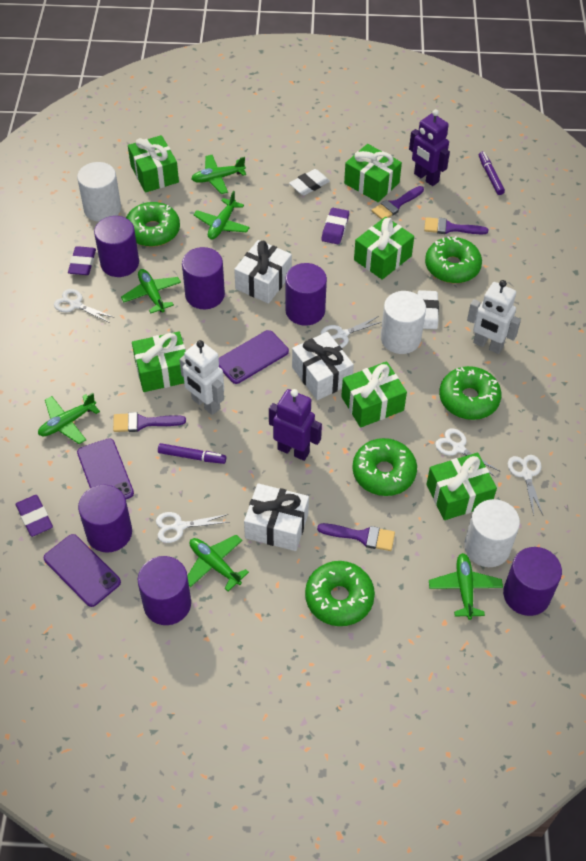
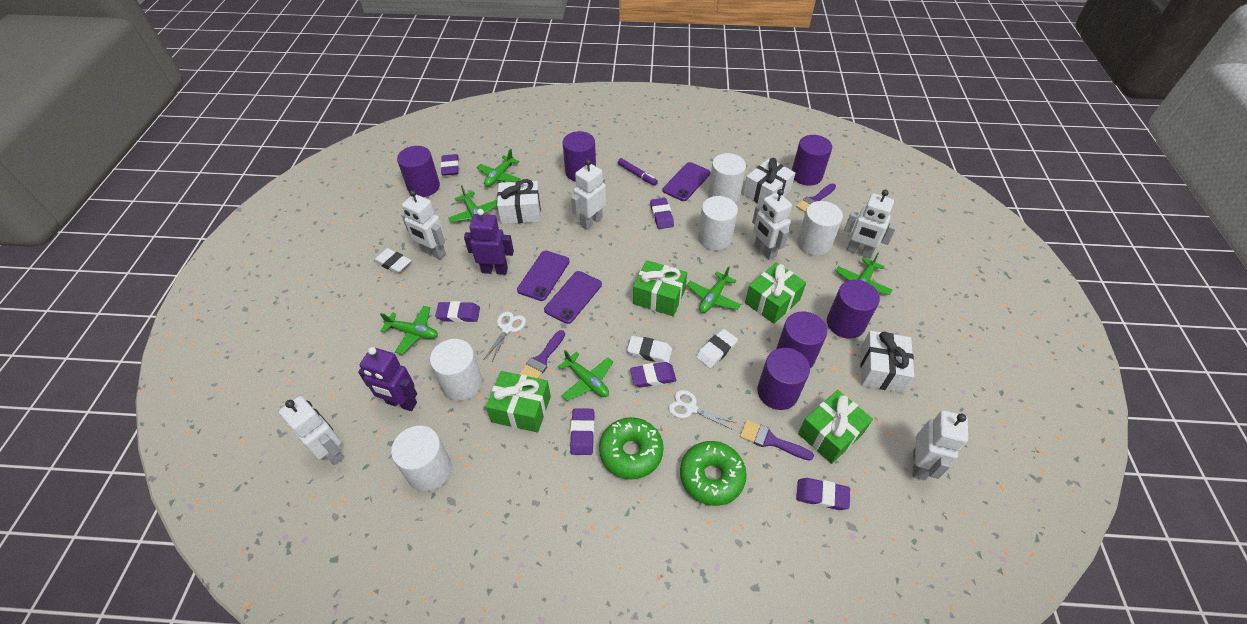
green donut: [126,202,180,247] [305,561,375,626] [352,438,417,496] [425,236,482,283] [439,366,501,420] = 5 -> [599,417,664,479] [680,441,747,506] = 2
green gift: [128,135,179,193] [132,332,186,392] [341,361,407,428] [344,144,402,202] [354,217,414,280] [426,453,497,520] = 6 -> [486,371,551,432] [633,260,687,316] [745,262,806,324] [798,390,873,464] = 4
purple brush: [113,412,186,432] [317,523,395,551] [372,186,424,220] [424,217,488,234] = 4 -> [519,330,565,378] [740,420,814,461] [796,184,836,212] = 3
purple eraser: [16,495,53,537] [68,246,96,275] [321,208,349,244] = 3 -> [435,301,480,322] [441,154,459,176] [570,408,594,455] [630,362,676,388] [650,198,674,229] [796,478,850,510] = 6
purple marker: [158,443,226,464] [479,151,505,195] = 2 -> [618,158,658,186] = 1
white cylinder: [77,162,121,222] [381,291,426,354] [464,499,520,567] = 3 -> [391,425,452,491] [430,339,482,401] [698,196,738,250] [708,153,746,203] [797,201,843,256] = 5
white eraser: [289,169,330,195] [417,290,439,329] = 2 -> [374,248,411,274] [627,336,672,363] [696,329,738,368] = 3
white robot: [179,340,224,415] [467,280,521,354] = 2 -> [279,396,345,465] [401,190,446,259] [571,159,606,230] [752,189,792,260] [844,190,897,258] [913,410,968,480] = 6
white scissors: [54,289,115,323] [156,512,229,543] [321,316,381,348] [435,429,501,477] [507,455,543,516] = 5 -> [483,312,526,363] [669,390,736,430] = 2

